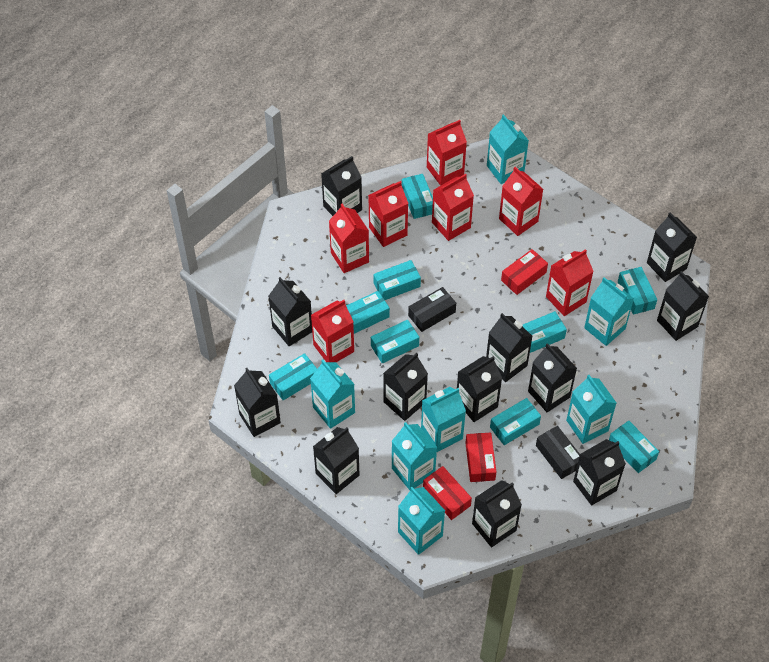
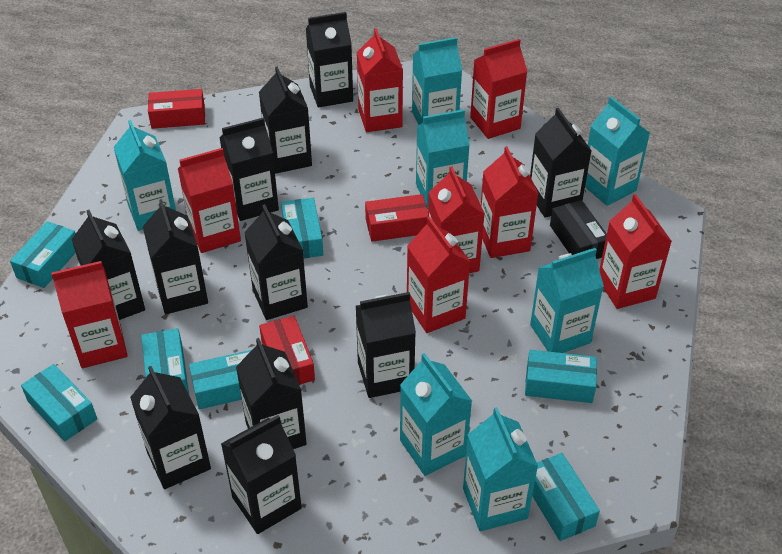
black box: [408,287,456,332] [536,426,580,479] = 2 -> [550,200,607,259] = 1
black carton: [234,368,281,437] [268,277,312,346] [313,427,360,494] [321,156,362,216] [383,353,428,421] [457,356,502,422] [472,480,522,547] [486,313,533,382] [528,343,577,413] [573,439,626,505] [647,212,697,282] [657,271,709,341] = 12 -> [71,210,145,320] [130,366,211,489] [143,199,208,314] [220,117,279,221] [221,415,302,534] [236,338,307,449] [244,204,308,320] [259,66,312,174] [306,12,353,108] [356,292,416,398] [530,108,592,218] = 11
red carton: [311,300,354,362] [329,204,369,273] [368,181,408,247] [427,120,467,186] [432,174,474,241] [499,167,543,236] [546,249,594,316] = 7 -> [51,261,128,368] [178,148,241,253] [357,28,403,132] [407,217,470,333] [428,166,485,273] [470,39,528,139] [481,147,539,258] [599,194,672,309] = 8
turquoise box: [269,353,317,400] [346,291,390,334] [371,320,419,364] [373,260,421,300] [402,174,433,219] [490,398,541,445] [523,311,567,353] [609,420,659,473] [618,267,657,315] = 9 -> [10,221,76,288] [21,364,97,441] [141,328,189,394] [189,350,251,409] [281,198,323,258] [525,350,597,403] [532,453,600,541] = 7

